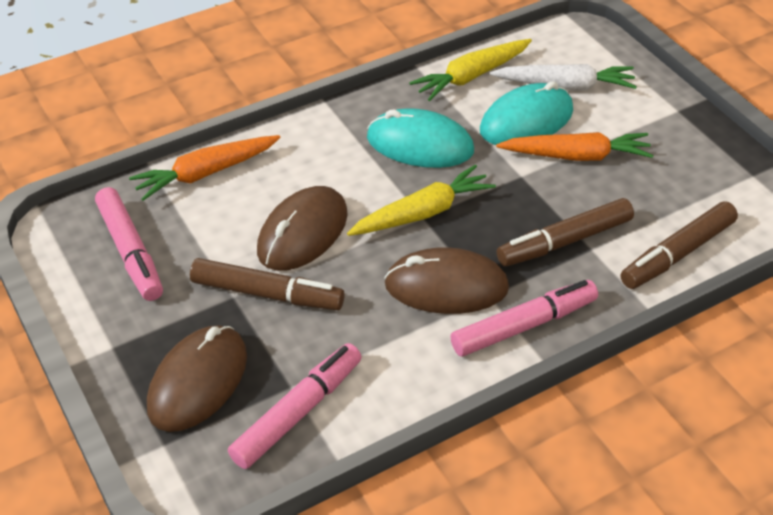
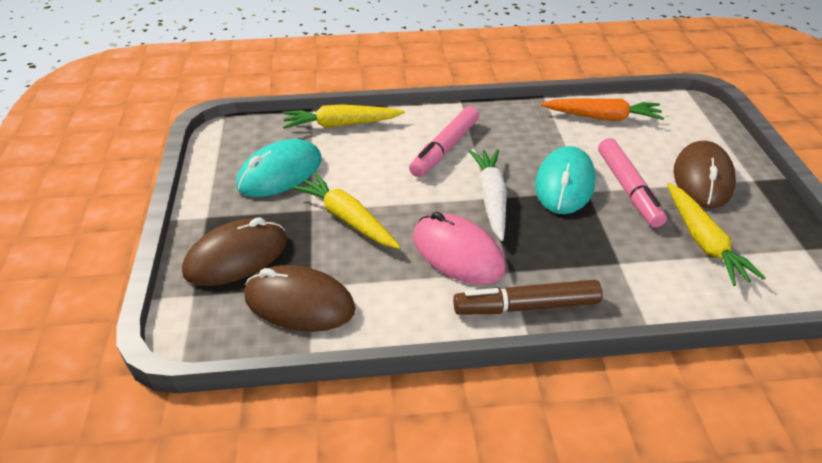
brown marker: [190,258,345,310] [497,198,634,267] [620,201,738,289] = 3 -> [453,280,603,315] = 1
orange carrot: [129,135,280,201] [496,132,654,161] = 2 -> [540,98,664,121] = 1
pink marker: [95,187,163,301] [228,343,362,469] [450,280,598,357] = 3 -> [409,106,479,177] [598,138,667,227] = 2
pink mouse: none = 0 -> [413,212,506,285] = 1
yellow carrot: [347,165,496,236] [409,39,532,101] = 2 -> [283,104,405,129] [292,173,401,249] [667,183,766,286] = 3

